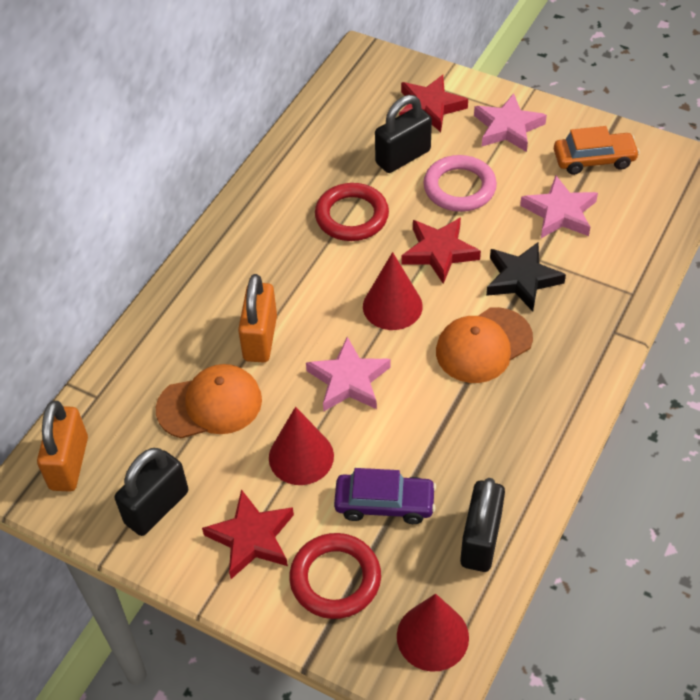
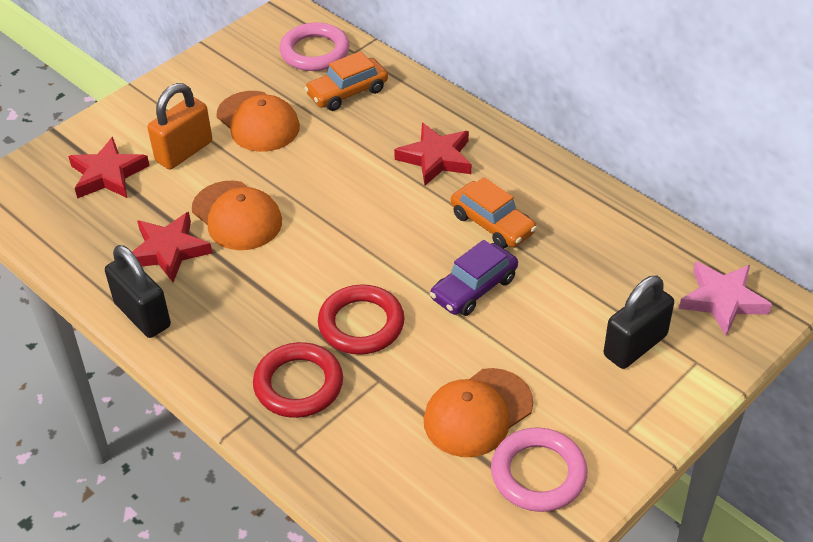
black padlock: [115,448,188,536] [375,95,432,173] [460,478,505,572] = 3 -> [105,245,171,338] [604,276,674,369] = 2
black star: [486,242,566,311] = 1 -> none = 0
orange cap: [156,364,262,438] [436,307,533,383] = 2 -> [192,181,282,250] [216,91,300,152] [424,368,533,457] = 3
orange car: [554,126,640,175] = 1 -> [304,51,388,111] [451,177,537,248] = 2
orange padlock: [37,401,88,492] [238,274,277,362] = 2 -> [148,83,212,169] = 1
pink ring: [423,155,497,212] = 1 -> [279,22,350,71] [491,427,588,512] = 2
pink star: [306,337,391,411] [474,93,547,152] [520,175,598,238] = 3 -> [679,261,772,336] = 1
red cone: [269,407,334,485] [363,252,423,330] [397,594,469,672] = 3 -> none = 0

